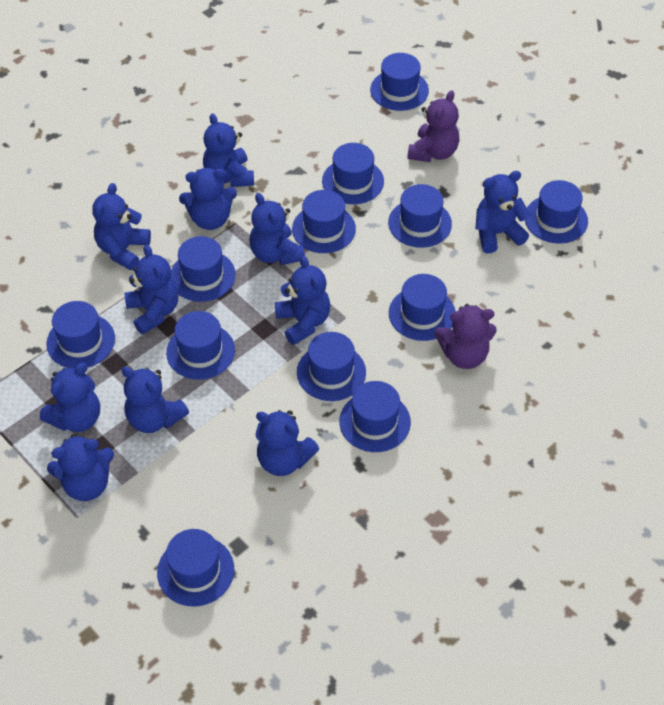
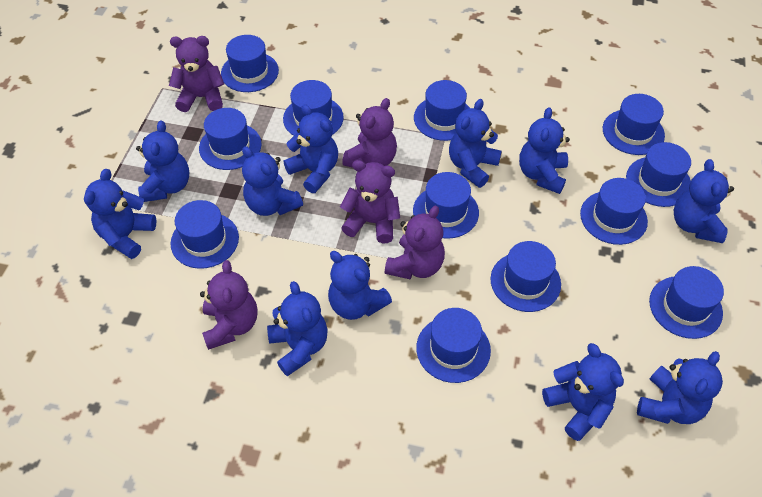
purple teddy bear: [407,90,459,162] [434,304,497,369] = 2 -> [169,36,224,112] [200,260,258,350] [340,160,400,243] [342,98,397,168] [385,206,445,280] = 5

